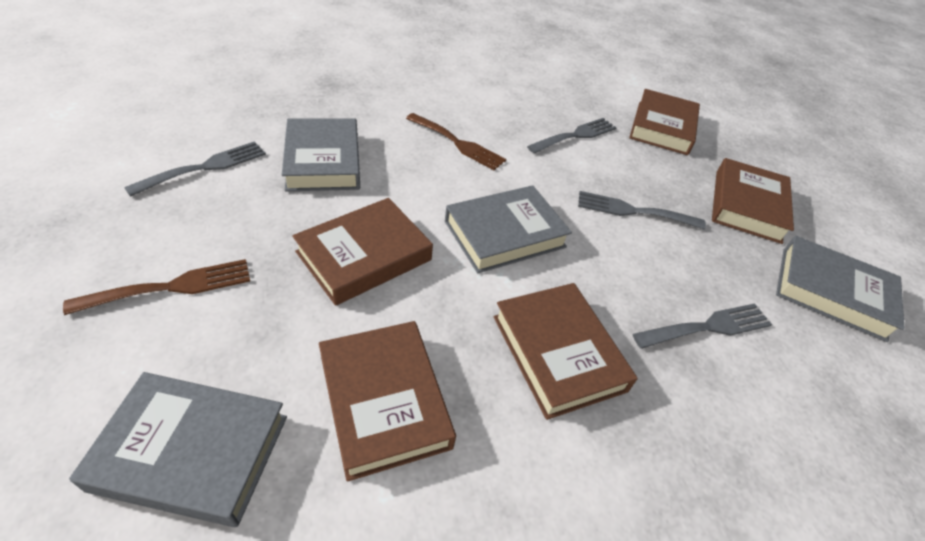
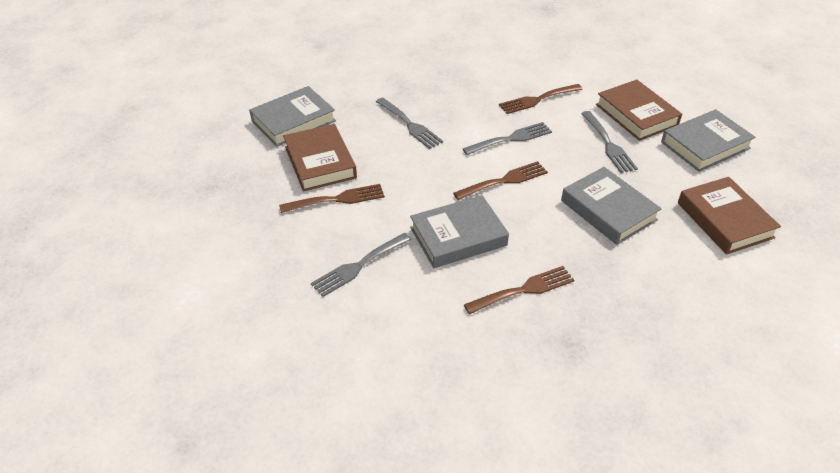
brown book: [292,198,433,306] [319,321,456,482] [494,283,638,420] [629,89,700,155] [712,158,794,244] = 5 -> [283,124,357,191] [596,80,682,141] [678,177,781,255] = 3
brown fork: [63,259,250,315] [406,113,506,170] = 2 -> [279,184,385,213] [453,161,548,200] [464,266,574,314] [499,84,583,114] = 4

